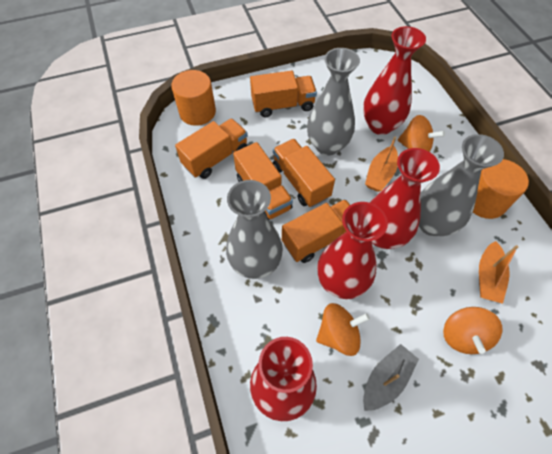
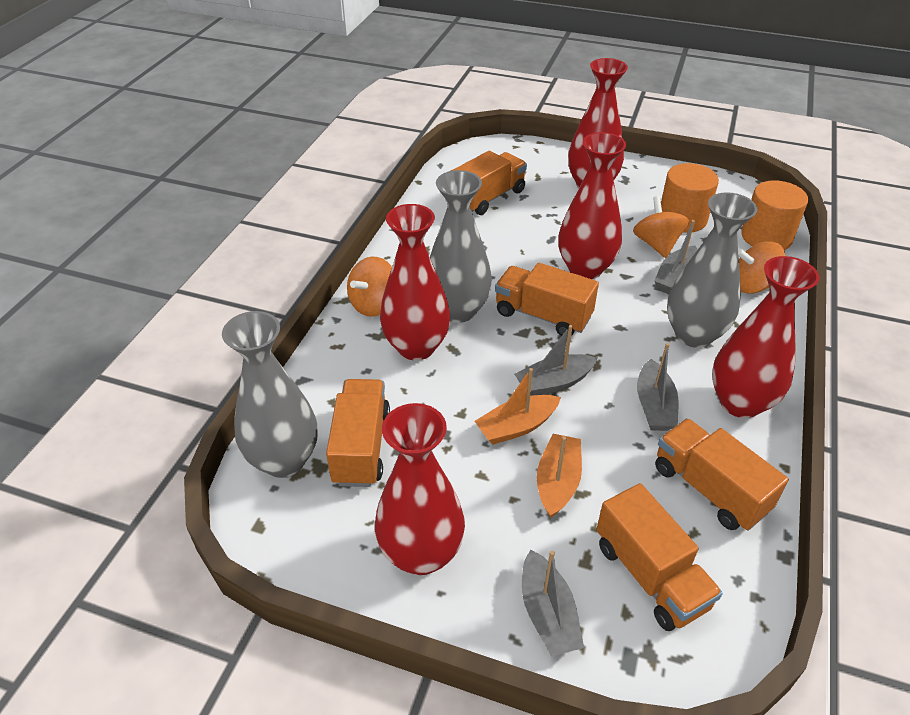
grey boat: [363,344,419,411] = 1 -> [514,325,598,396] [522,550,584,656] [637,343,678,431] [654,220,698,294] = 4
red vase: [250,337,317,421] [317,202,388,299] [363,26,426,135] [370,148,440,249] = 4 -> [375,403,465,575] [380,204,450,360] [558,132,626,279] [568,58,628,188] [712,256,819,418] = 5

